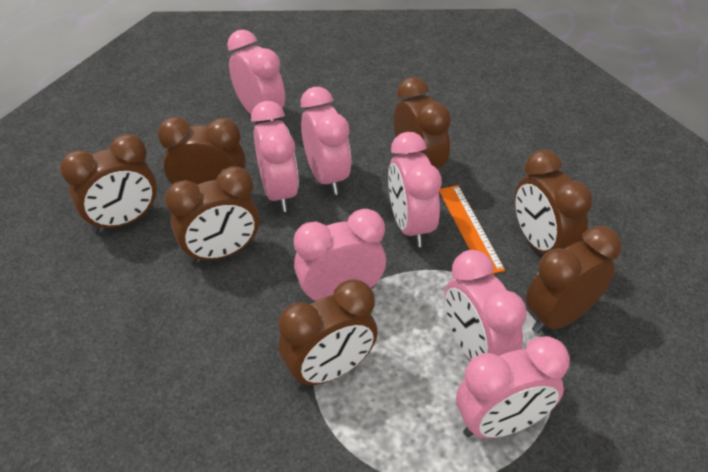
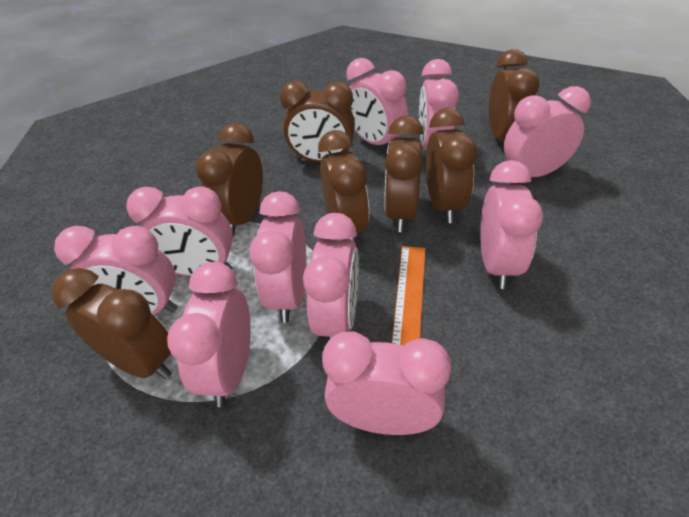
pink clock: [227,30,285,121] [251,101,299,212] [294,209,386,304] [301,87,351,195] [388,132,442,247] [444,250,527,360] [456,336,570,438] = 7 -> [54,226,178,314] [126,187,233,276] [167,262,251,407] [249,191,306,323] [303,213,359,341] [322,331,451,435] [346,58,408,145] [419,59,459,150] [480,160,543,289] [504,86,591,177] = 10

